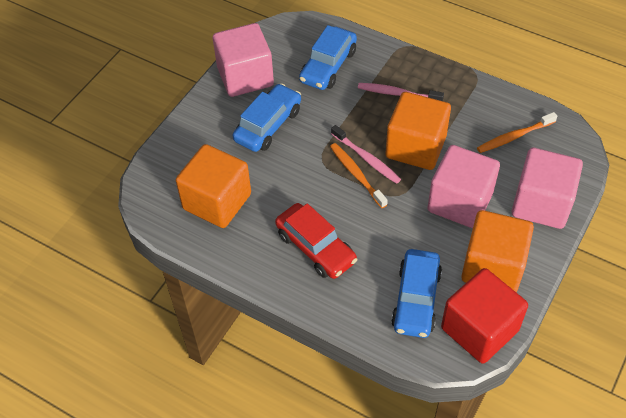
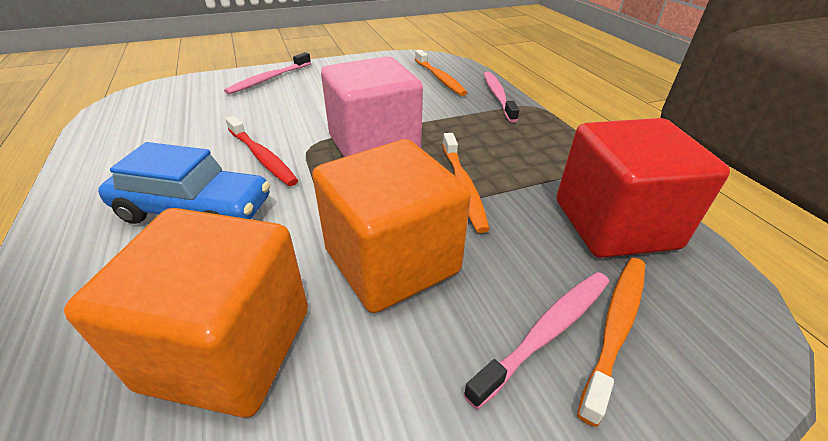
blue car: [233,83,301,152] [299,25,357,90] [391,249,442,338] = 3 -> [98,142,270,224] = 1
orange cube: [176,144,251,228] [386,92,451,170] [461,210,534,292] = 3 -> [64,208,308,418] [312,139,471,313] = 2
orange toothbrush: [330,143,388,208] [477,112,557,153] = 2 -> [415,50,467,96] [442,133,490,233] [577,258,645,427] = 3
pink cube: [213,23,274,97] [428,145,500,228] [512,148,583,229] = 3 -> [321,56,423,157] = 1
pink toothbrush: [331,125,401,184] [358,83,444,101] = 2 -> [224,52,311,95] [464,272,609,409] [484,72,519,123] = 3
red car: [275,203,357,279] = 1 -> none = 0
red toothbrush: none = 0 -> [225,116,298,186] = 1

